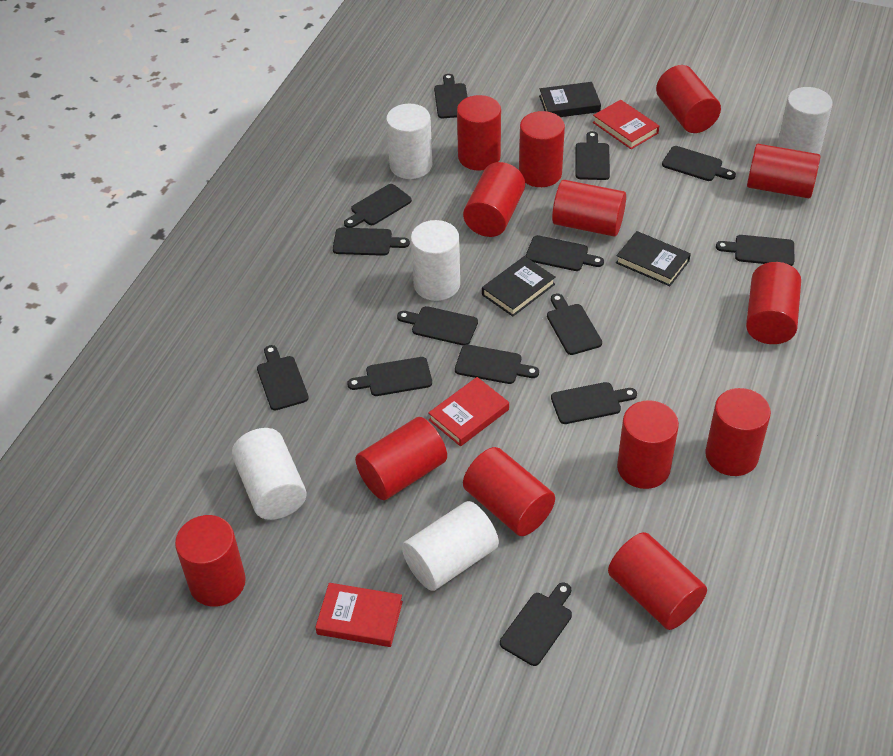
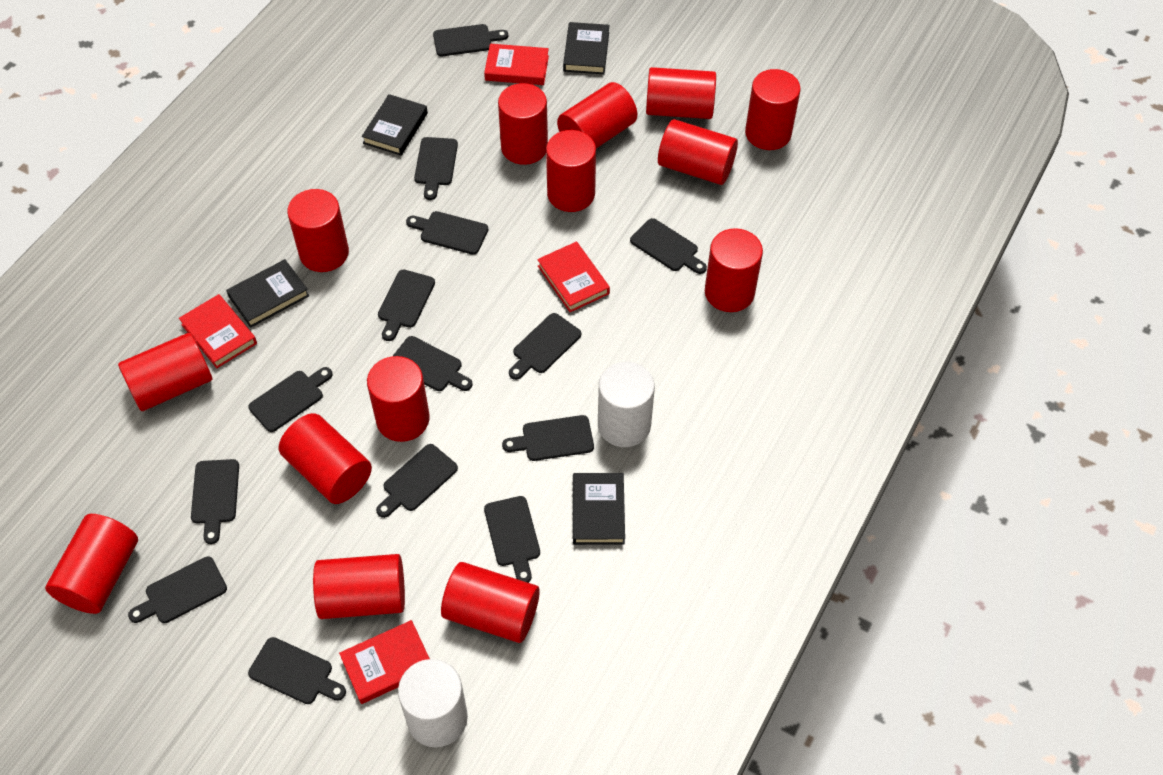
black book: [482,256,555,317] [539,82,601,117] [616,231,691,286] = 3 -> [226,259,309,328] [362,94,428,156] [563,22,610,74] [573,473,625,545] = 4
red book: [315,583,403,647] [428,377,509,446] [593,100,659,149] = 3 -> [179,294,257,368] [339,620,430,704] [484,44,549,85] [537,241,610,312] = 4
red cylinder: [175,515,246,607] [355,417,447,500] [457,95,501,171] [463,162,525,237] [463,447,555,536] [519,111,565,187] [552,180,626,237] [608,532,707,630] [617,400,679,489] [656,65,721,133] [705,388,771,476] [746,262,801,344] [747,144,820,198] = 13 -> [45,514,138,614] [118,333,212,411] [279,413,372,504] [287,189,349,272] [313,554,405,619] [367,356,430,442] [441,562,540,643] [498,83,548,165] [546,130,596,212] [557,82,637,148] [646,67,716,119] [658,119,738,185] [705,228,763,312] [745,69,801,150] = 14
white cylinder: [232,428,307,520] [386,104,432,179] [402,501,499,591] [411,220,460,301] [777,87,832,154] = 5 -> [398,659,468,747] [598,362,655,447] = 2

